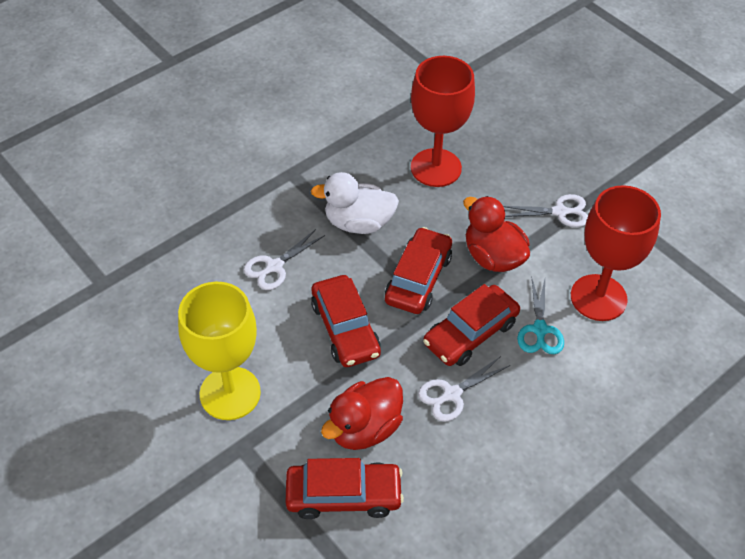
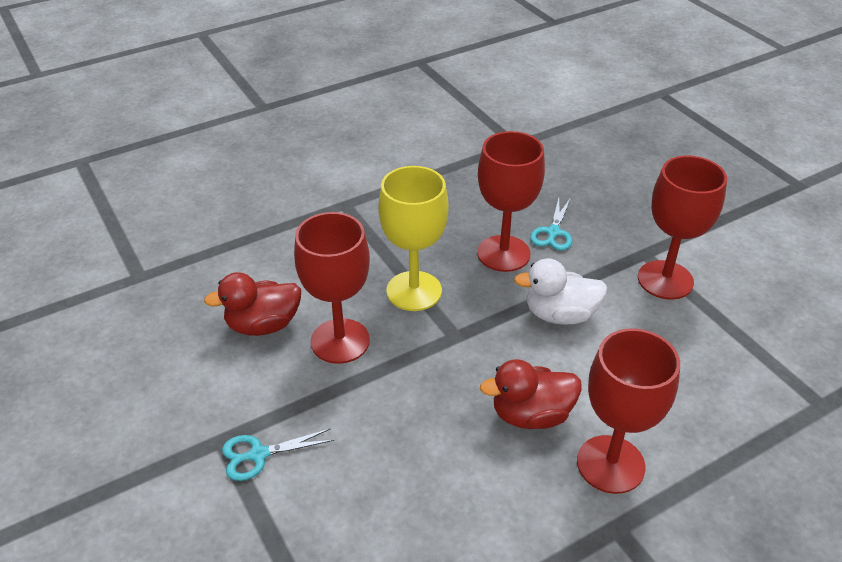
red car: [286,458,404,519] [311,275,381,367] [385,227,452,314] [423,284,520,366] = 4 -> none = 0
red goblet: [411,56,475,187] [571,185,661,321] = 2 -> [294,212,370,364] [477,131,545,272] [577,329,680,494] [638,156,727,299] = 4
turquoise scissors: [517,279,564,354] = 1 -> [222,428,334,481] [530,198,572,251] = 2
white scissors: [244,229,325,290] [418,356,510,422] [503,194,588,227] = 3 -> none = 0

